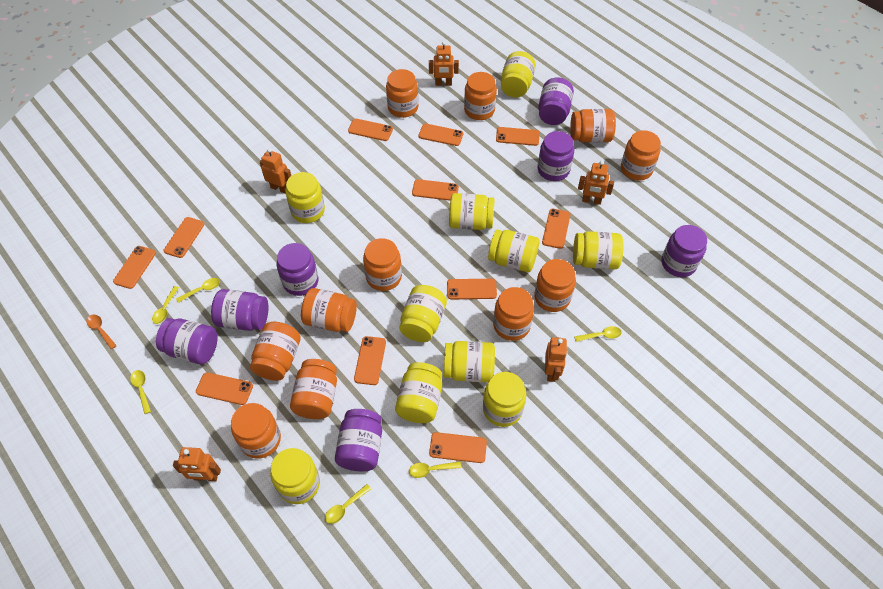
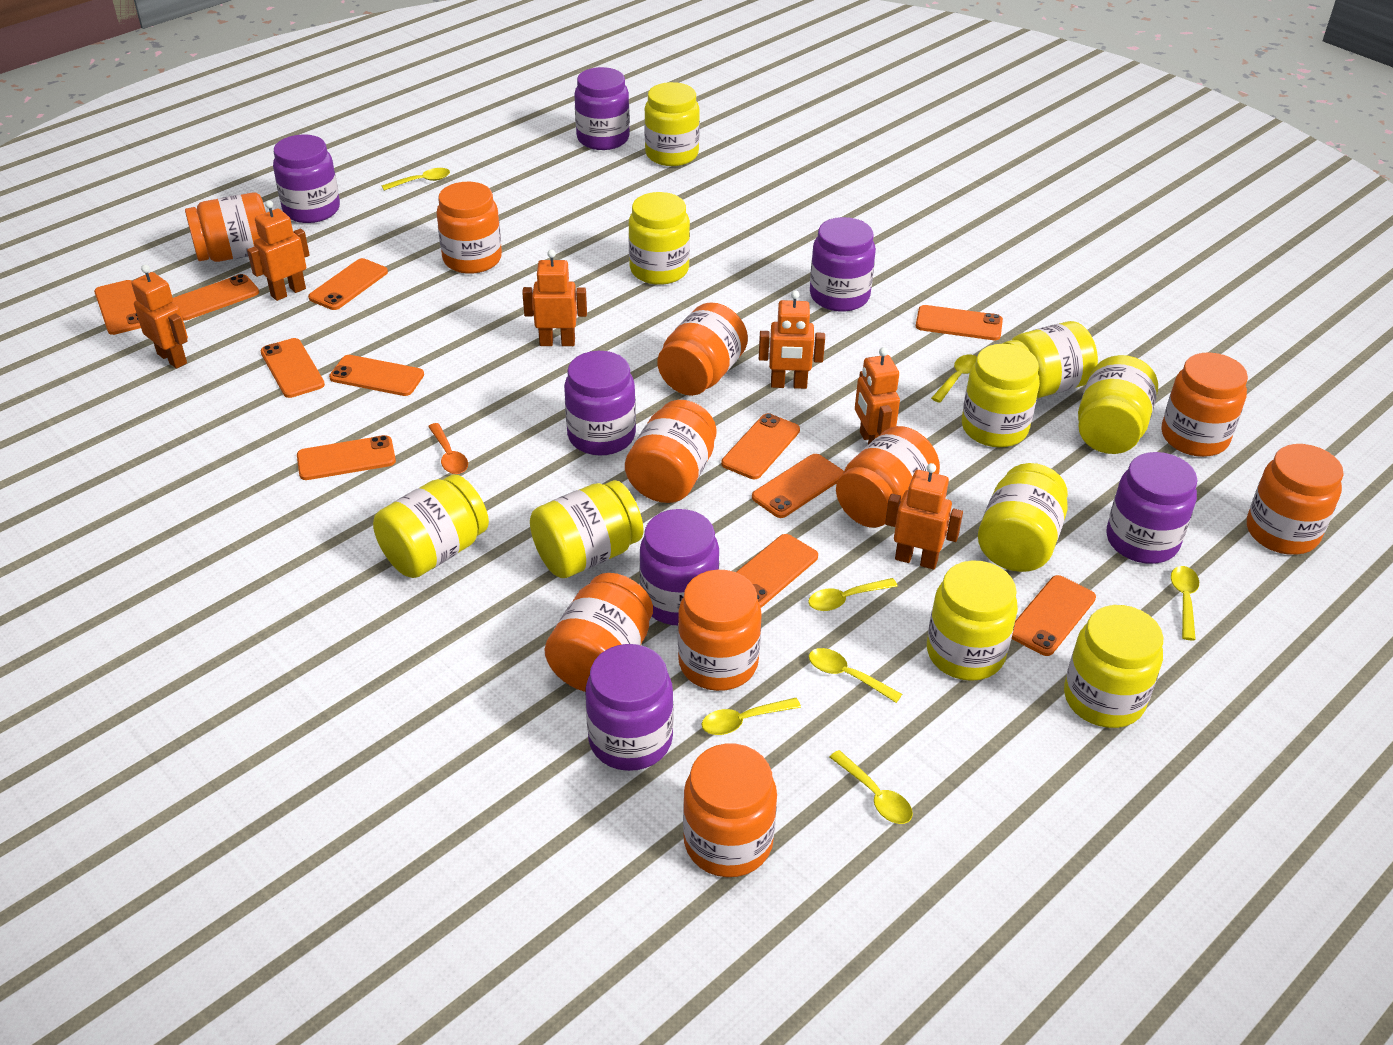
orange jar: [231,403,281,459] [250,322,301,381] [290,359,337,419] [301,288,357,332] [363,238,402,291] [386,69,418,118] [464,72,497,120] [493,287,534,341] [534,259,576,312] [570,109,616,143] [621,130,661,181] = 11 -> [185,192,266,262] [436,182,502,274] [544,573,653,692] [625,400,717,503] [657,302,748,396] [678,570,762,691] [683,744,777,877] [836,426,940,528] [1161,352,1248,457] [1247,444,1344,555] = 10
orange robot: [173,447,221,481] [260,148,291,194] [429,41,459,86] [545,337,567,382] [578,161,614,205] = 5 -> [131,265,188,368] [247,200,310,301] [522,250,587,346] [759,290,825,389] [855,347,900,445] [885,463,963,570] = 6
yellow spoon: [130,370,151,414] [152,286,179,324] [176,278,220,303] [325,484,371,524] [409,461,461,478] [574,326,622,342] = 6 -> [381,168,450,191] [702,698,801,735] [808,578,898,611] [809,648,902,703] [830,750,913,824] [931,355,977,403] [1171,566,1199,640] = 7

